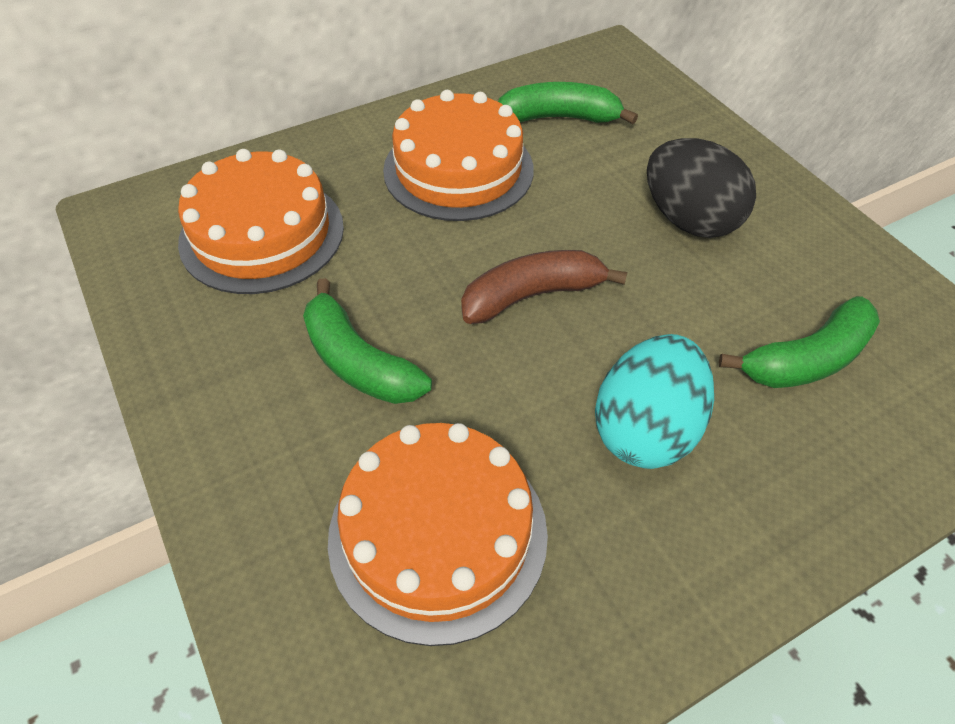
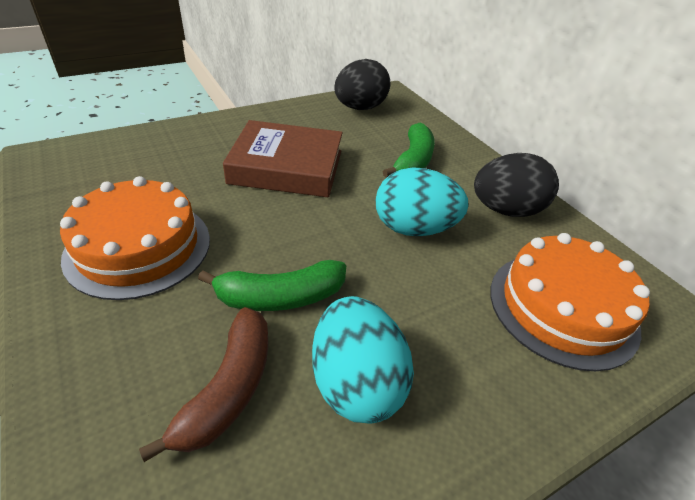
black egg: [647,138,756,238] = 1 -> [334,59,390,110] [474,153,559,217] = 2
brown book: none = 0 -> [223,120,343,197] = 1
green banana: [303,278,432,404] [498,82,638,124] [719,296,880,388] = 3 -> [198,260,346,311] [383,123,435,178] = 2
orange cake: [178,149,344,294] [328,423,548,646] [383,90,534,221] = 3 -> [60,176,210,300] [490,233,650,371] = 2
turquoise egg: [595,334,714,469] = 1 -> [312,296,414,424] [376,167,469,236] = 2

